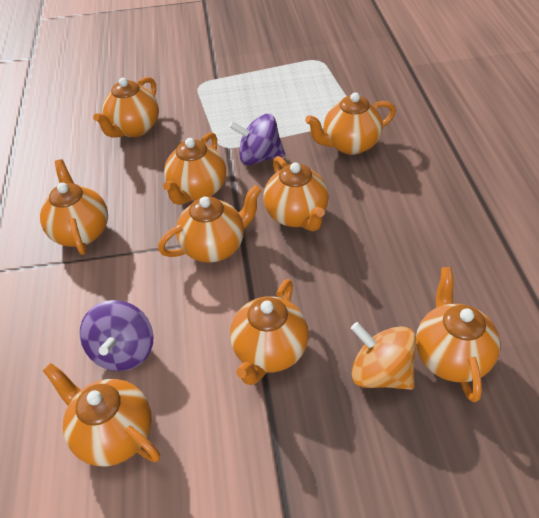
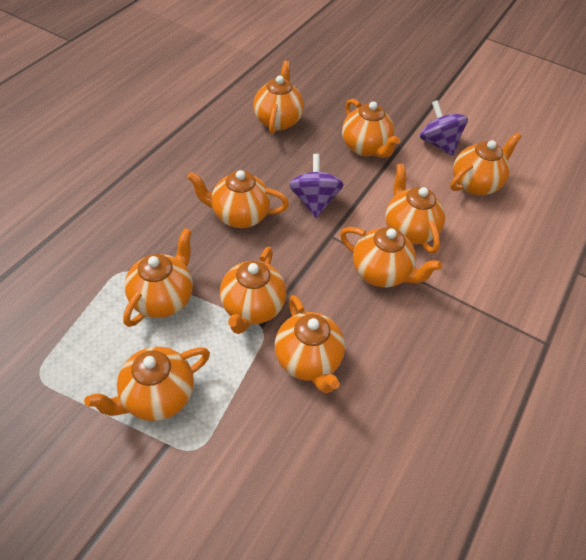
orange spinning top: [351,322,416,390] = 1 -> none = 0
orange teapot: [40,159,108,255] [43,363,160,467] [93,77,159,138] [158,185,262,262] [163,132,226,205] [230,279,309,385] [263,156,329,231] [305,92,396,155] [416,267,500,402] = 9 -> [84,347,210,421] [123,228,193,327] [187,170,289,228] [220,247,286,334] [253,61,304,134] [275,295,345,393] [340,227,442,287] [342,99,400,158] [385,163,445,253] [450,132,522,195] = 10

